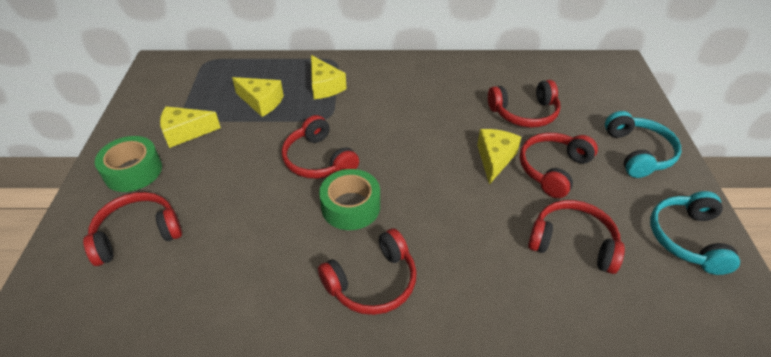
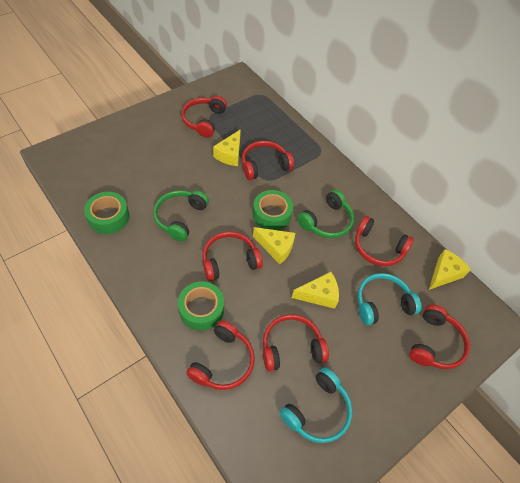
green headphones: none = 0 -> [153,190,209,241] [297,190,354,238] = 2
green tape: [95,136,162,192] [319,169,380,230] = 2 -> [84,192,129,234] [178,281,224,331] [253,190,293,230] = 3
red headphones: [83,192,182,266] [282,115,359,179] [318,229,416,315] [488,80,561,128] [520,133,598,198] [528,200,625,274] = 6 -> [182,96,227,138] [186,320,255,390] [202,232,263,281] [242,141,294,180] [263,314,329,371] [355,216,414,266] [409,304,470,369] = 7

